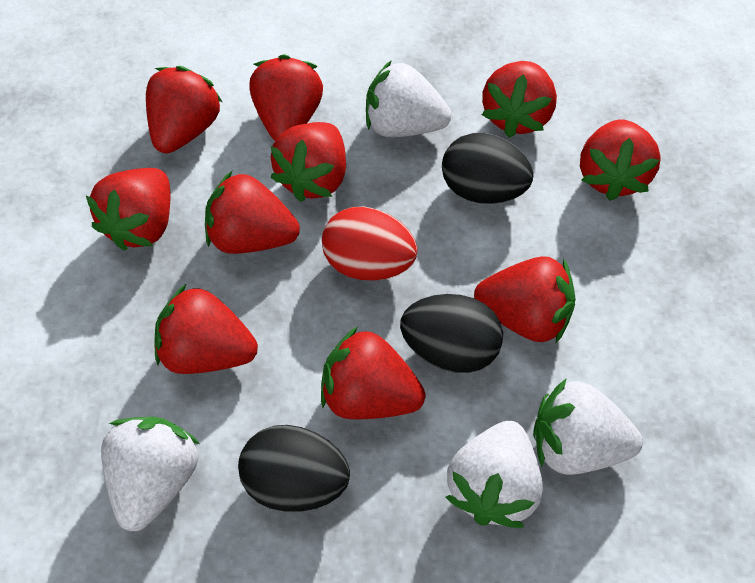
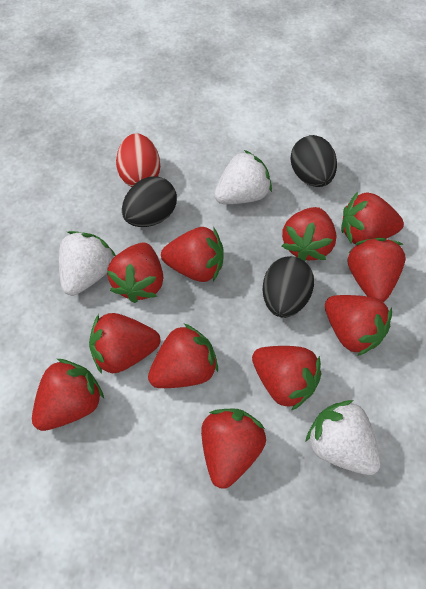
red strawberry: [86,168,170,251] [146,66,223,154] [154,284,258,374] [205,170,300,254] [250,54,323,141] [270,122,346,202] [321,326,425,419] [474,256,576,343] [482,61,557,138] [580,119,661,201] = 10 -> [32,359,104,431] [89,313,160,374] [107,243,163,303] [148,324,218,388] [161,227,224,282] [201,409,266,489] [252,346,321,411] [282,207,337,261] [325,295,392,356] [341,192,404,244] [348,238,406,302] = 11
white strawberry: [101,417,200,531] [366,60,451,137] [446,421,543,528] [533,378,643,475] = 4 -> [59,231,116,296] [214,150,272,204] [306,400,381,475] = 3

